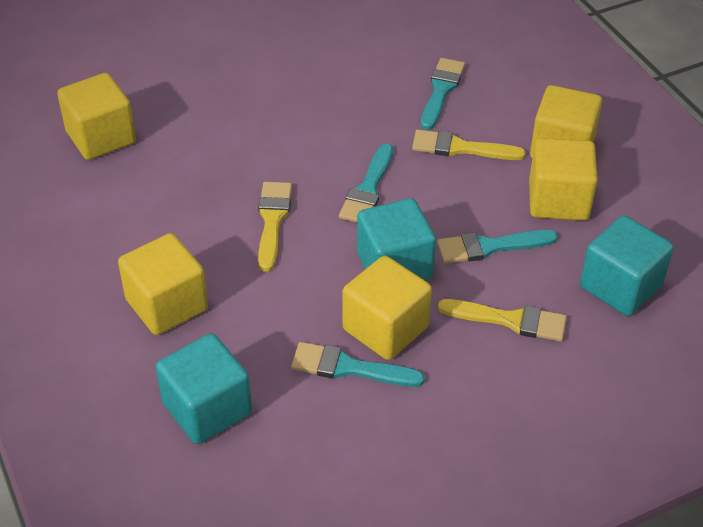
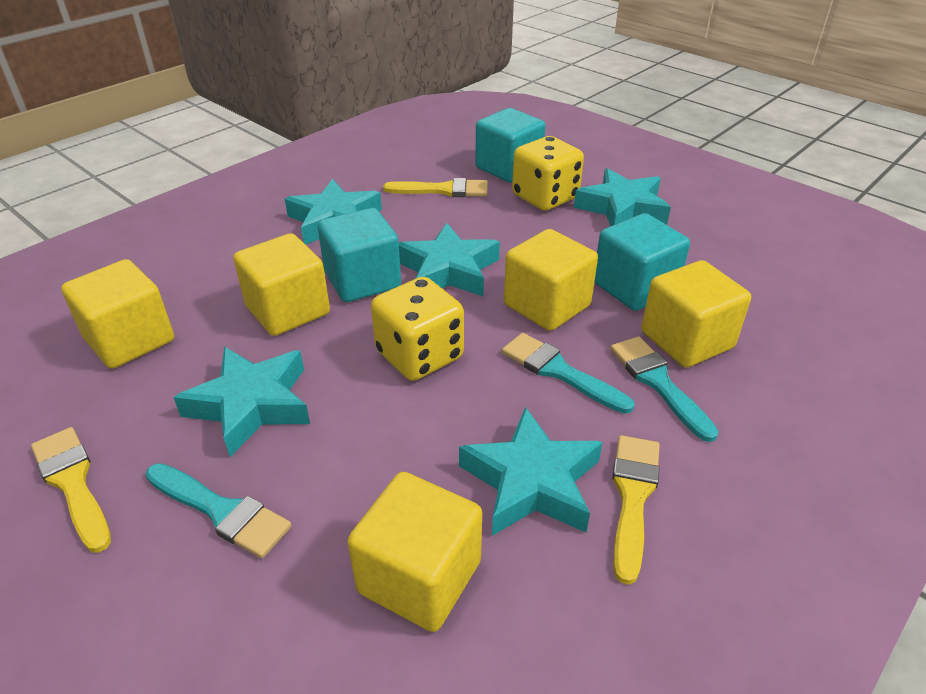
turquoise brush: [291,342,425,387] [339,144,393,223] [421,58,465,130] [437,230,558,264] = 4 -> [146,463,292,558] [502,333,634,414] [610,337,719,442] = 3
turquoise star: none = 0 -> [173,347,310,457] [285,179,382,245] [399,223,500,297] [459,407,603,536] [574,168,671,226] = 5
yellow dice: none = 0 -> [371,277,464,381] [512,136,584,211] = 2

